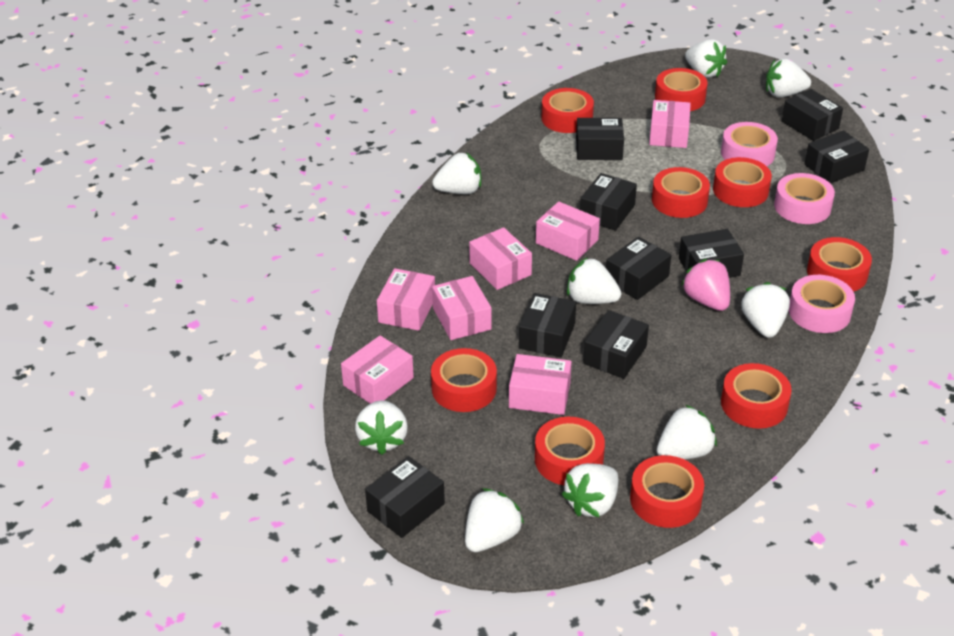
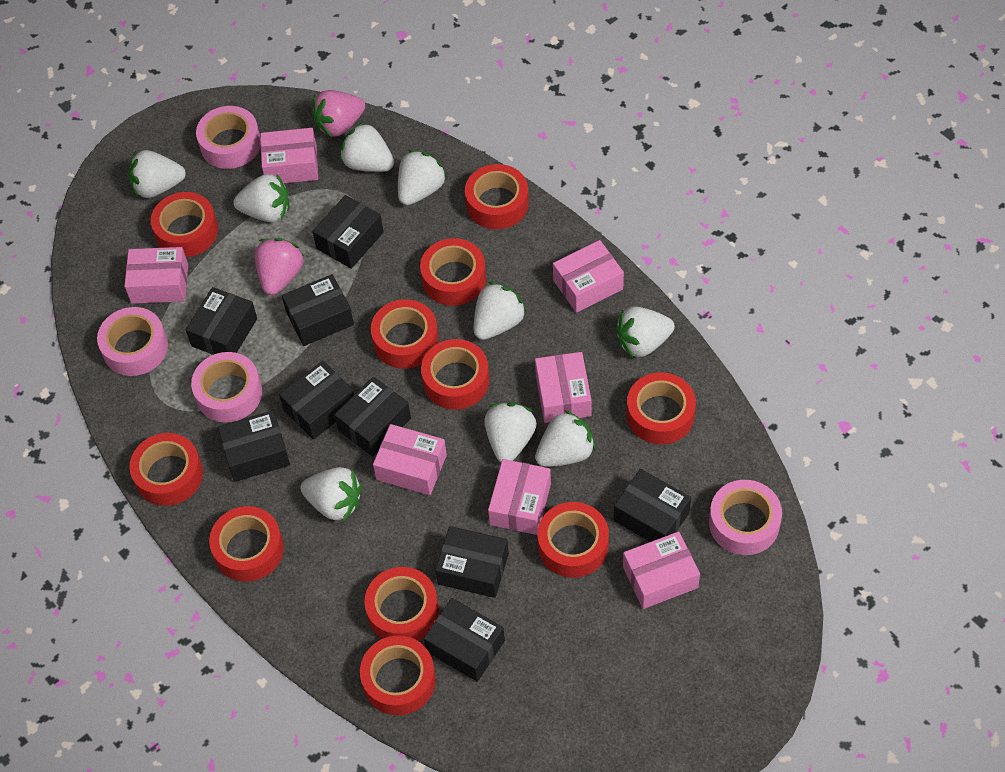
pink strawberry: [682,259,730,311] = 1 -> [255,238,304,295] [312,90,365,137] = 2
pink tape: [721,122,778,166] [774,173,835,224] [789,275,855,333] = 3 -> [97,307,168,376] [191,352,262,423] [196,106,261,169] [709,480,782,555] = 4
red tape: [431,348,497,412] [535,417,605,485] [542,88,594,133] [630,455,704,528] [652,167,710,218] [655,68,708,111] [713,157,772,207] [721,363,792,429] [807,237,872,292] = 9 -> [129,433,203,506] [151,192,218,257] [209,506,284,582] [360,635,436,716] [364,567,439,641] [371,299,439,369] [420,238,486,306] [421,339,490,410] [465,164,529,229] [538,502,609,578] [627,372,696,445] = 11

